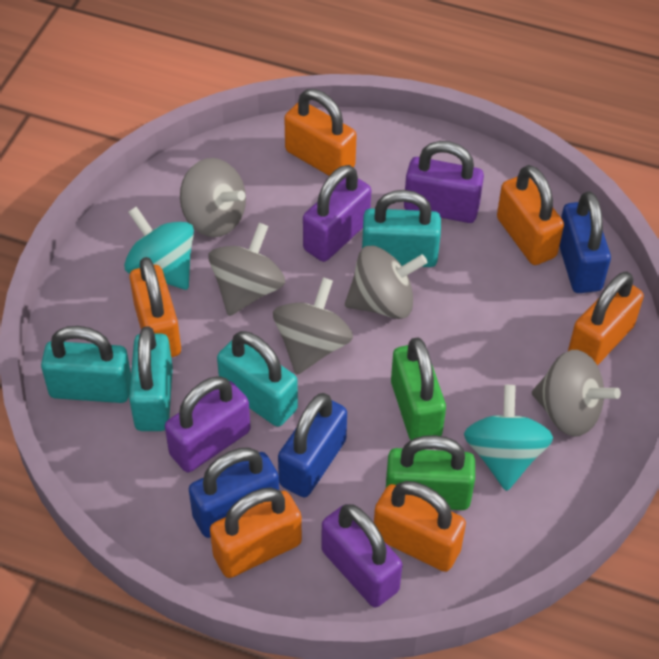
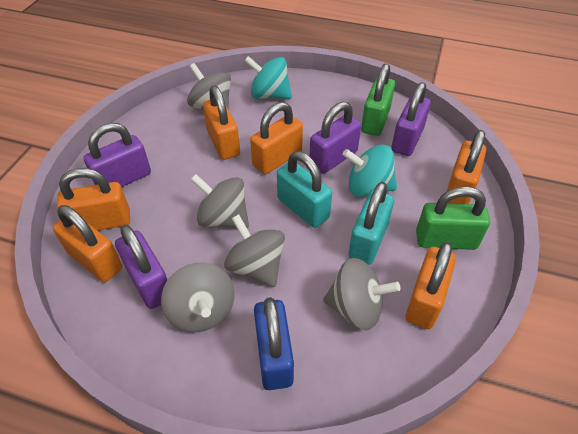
blue padlock: [189,447,279,538] [278,393,347,497] [559,191,611,293] = 3 -> [254,297,294,390] = 1
turquoise padlock: [41,326,131,403] [129,326,173,431] [217,331,298,427] [362,190,441,267] = 4 -> [277,151,332,228] [348,182,394,265] = 2

